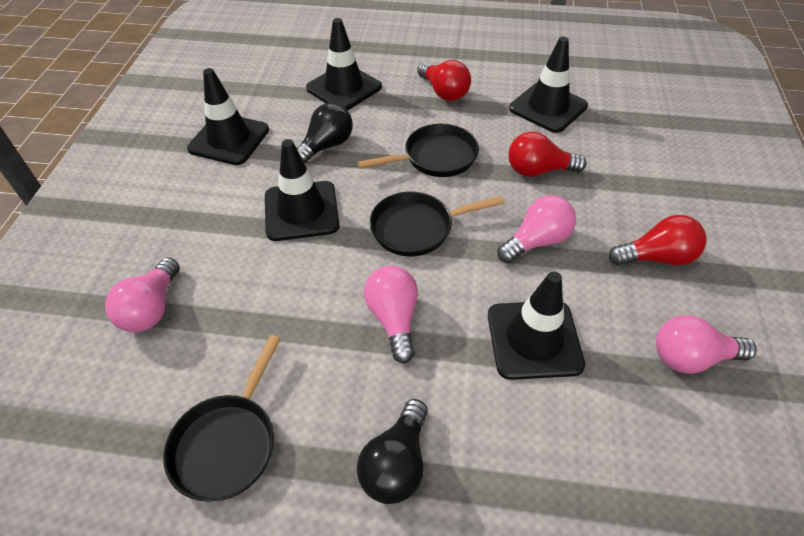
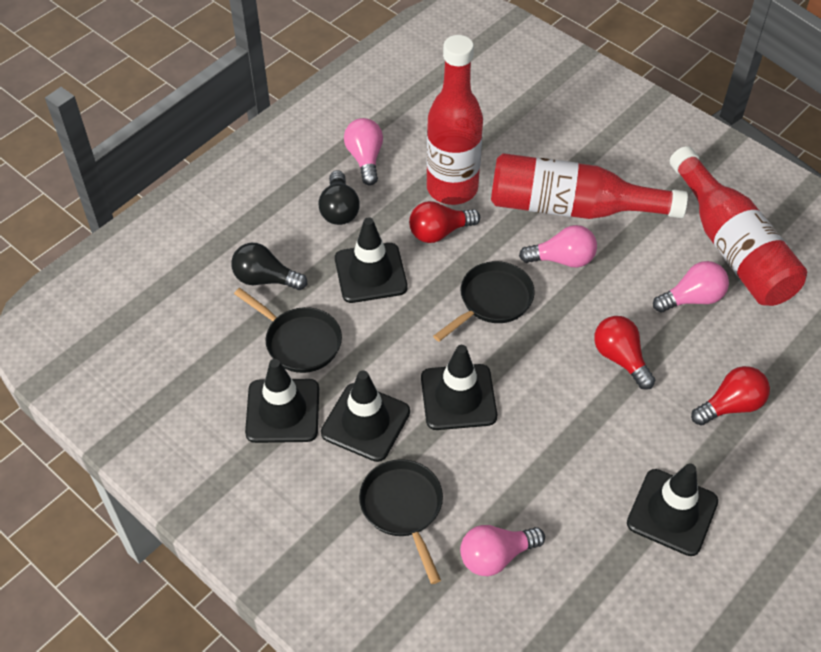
red bottle: none = 0 -> [426,35,483,205] [491,153,688,219] [670,146,807,306] = 3

